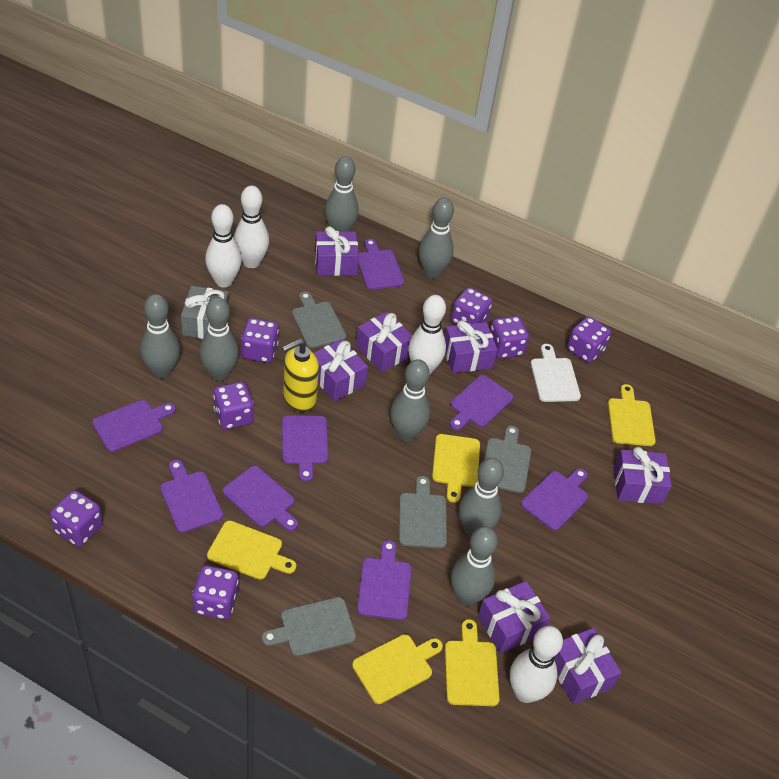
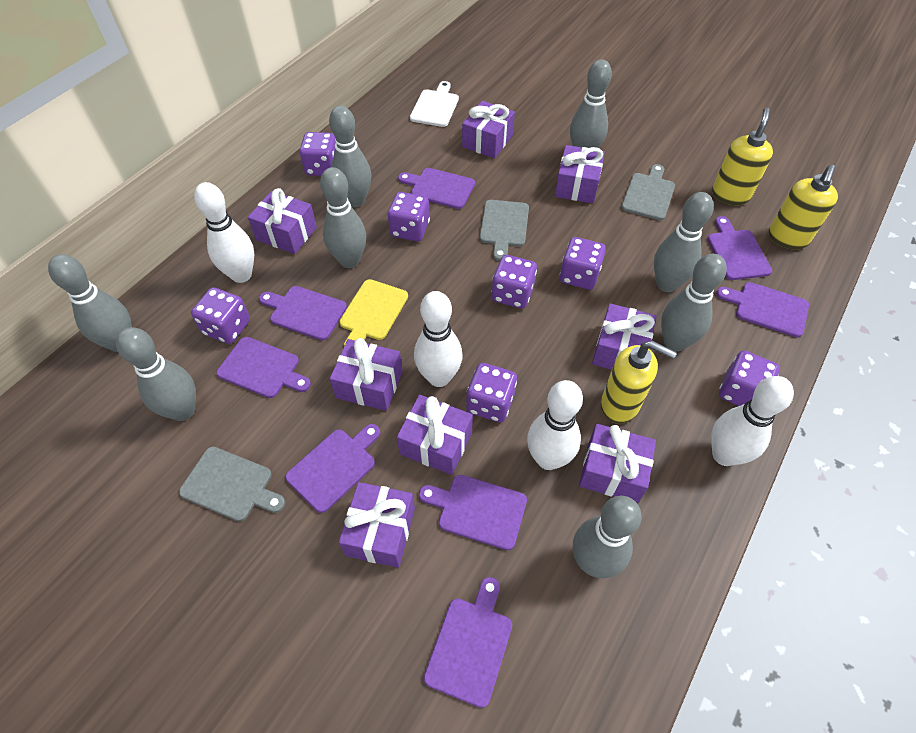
grey bowling pin: [140,294,180,378] [199,297,239,381] [325,156,359,231] [390,359,430,441] [419,198,454,279] [451,526,498,606] [459,458,504,537] = 7 -> [48,254,132,352] [116,327,196,421] [320,167,366,268] [329,106,371,207] [570,59,612,148] [573,496,642,578] [654,192,714,292] [661,254,727,352] = 8
grey cutting board: [262,597,356,656] [292,292,346,348] [399,476,447,548] [484,426,531,493] = 4 -> [179,447,285,522] [480,200,529,261] [621,164,675,220] = 3
grey gift: [181,286,229,339] = 1 -> none = 0
purple gift: [314,339,368,401] [315,226,359,276] [356,312,413,372] [444,320,497,373] [478,581,550,653] [555,628,621,704] [614,447,672,504] = 7 -> [248,188,317,254] [330,338,403,411] [339,482,415,568] [397,395,473,475] [462,101,515,158] [555,145,605,203] [579,424,656,503] [592,303,657,370] = 8
yellow cutting board: [207,521,296,580] [352,634,443,704] [432,434,480,503] [445,619,500,706] [608,384,656,446] = 5 -> [339,279,408,346] = 1
yellow soap dispenser: [282,339,319,412] = 1 -> [601,341,677,424] [712,108,773,205] [769,165,838,250] = 3

